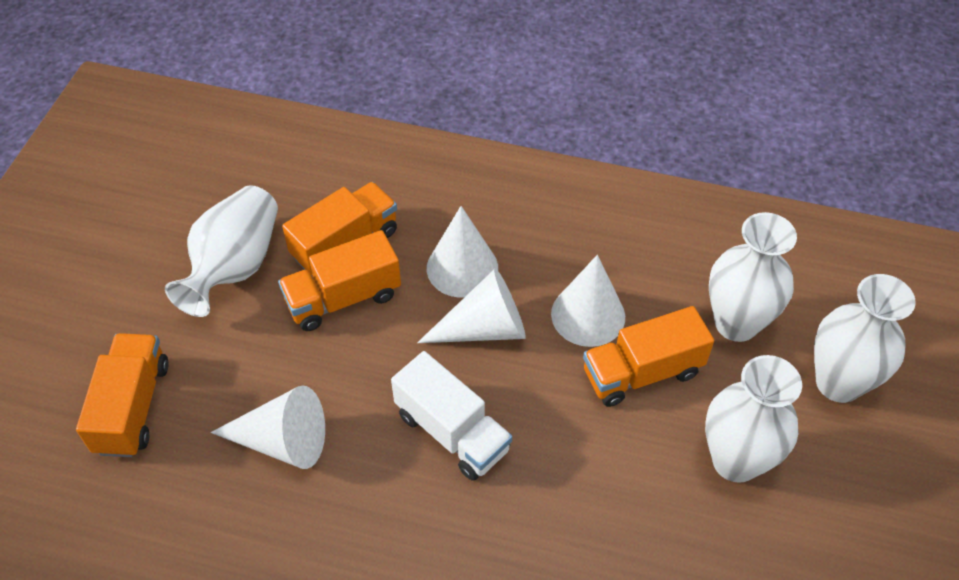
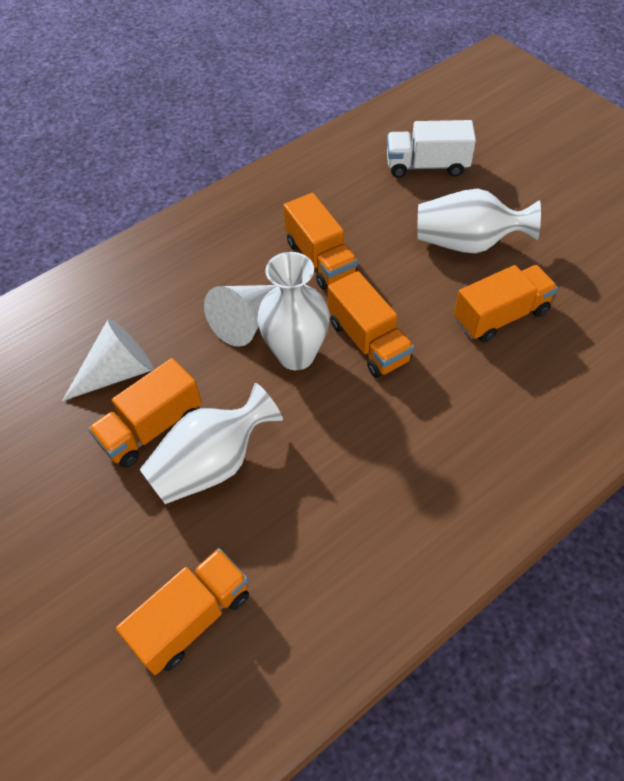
orange truck: [76,333,169,457] [278,230,401,331] [282,182,397,275] [583,306,714,407] = 4 -> [88,358,202,468] [116,548,249,675] [283,193,358,290] [328,271,414,378] [454,265,558,343] = 5
white cone: [211,385,325,469] [417,268,526,343] [427,206,498,298] [551,255,625,347] = 4 -> [62,319,153,401] [204,285,277,347] = 2
white vase: [165,185,278,317] [705,355,802,483] [709,212,797,342] [814,274,916,403] = 4 -> [140,383,283,504] [257,252,330,370] [417,189,541,254] = 3

